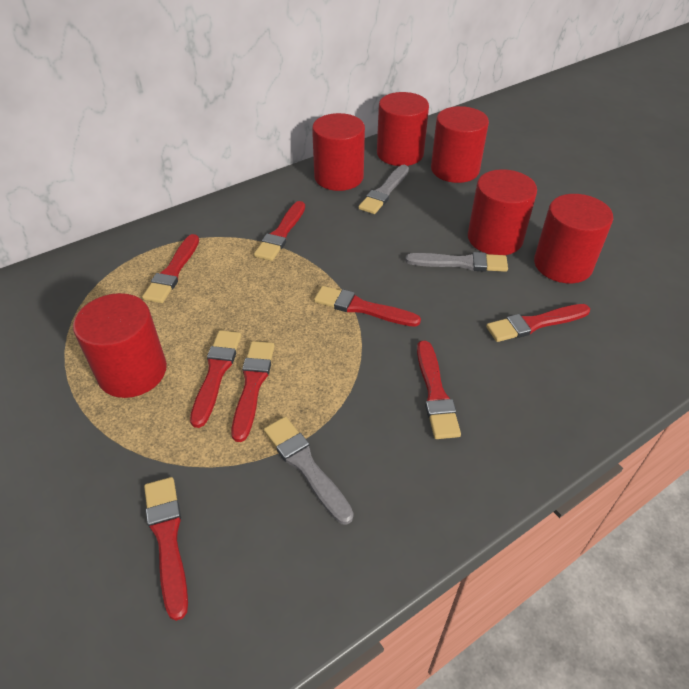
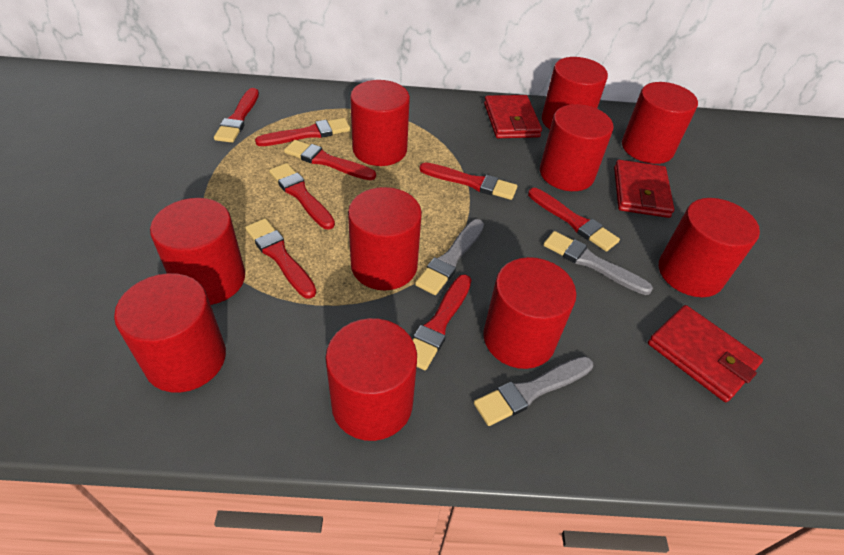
red cylinder: [73,293,167,398] [312,113,365,191] [377,92,429,166] [431,106,489,183] [468,169,537,255] [534,194,613,283] = 6 -> [114,273,226,393] [150,198,245,305] [325,318,417,441] [348,187,422,290] [350,80,410,166] [483,257,577,369] [540,104,614,191] [542,57,608,129] [622,82,698,164] [659,198,760,297] = 10
red wallet: none = 0 -> [484,95,542,138] [614,160,674,218] [648,305,763,402] = 3

